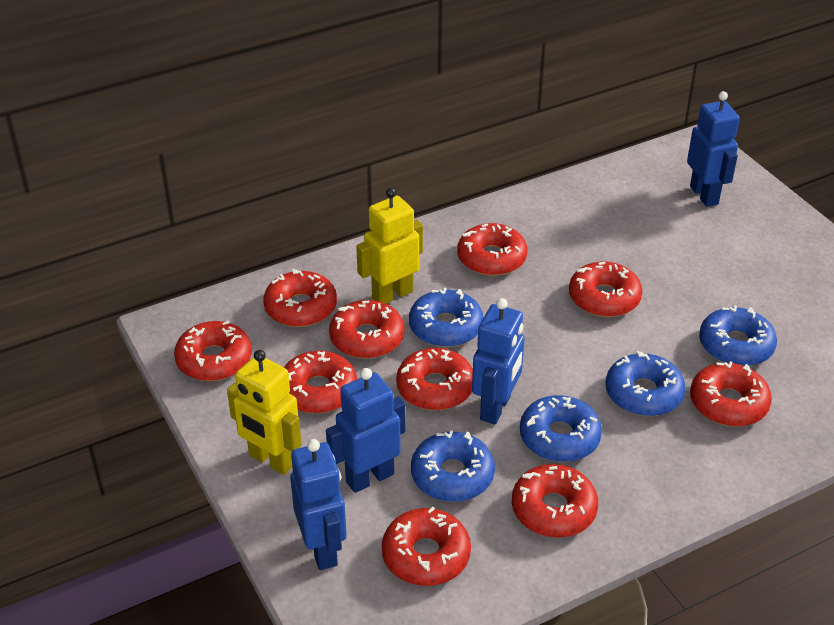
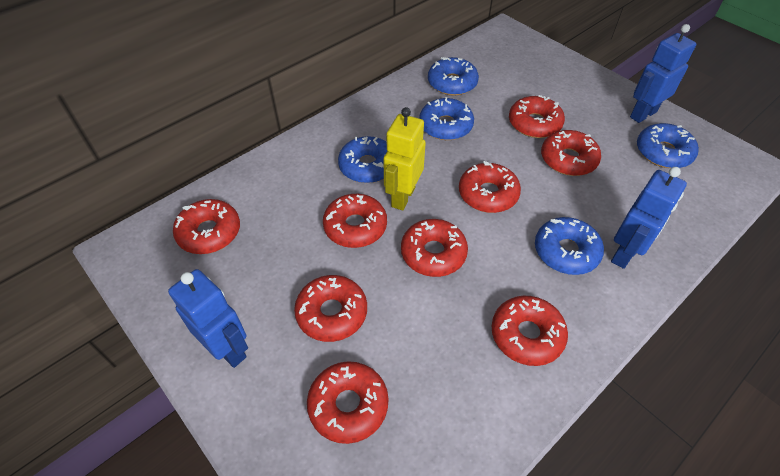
blue robot: [290,439,347,570] [326,368,406,493] [472,298,525,424] [687,91,740,207] = 4 -> [168,269,248,368] [611,167,687,269] [630,24,696,123] = 3
red donut: [174,321,252,381] [263,269,337,327] [284,351,357,413] [329,300,405,358] [382,507,471,586] [396,348,473,410] [457,223,528,276] [512,464,598,538] [569,262,642,317] [690,361,772,427] = 10 -> [173,199,240,254] [294,275,367,342] [307,361,389,444] [323,194,387,248] [401,219,468,277] [459,161,521,213] [492,296,568,366] [509,95,565,138] [541,130,601,176] = 9
yellow robot: [227,350,302,475] [356,188,423,304] = 2 -> [383,107,426,210] = 1

